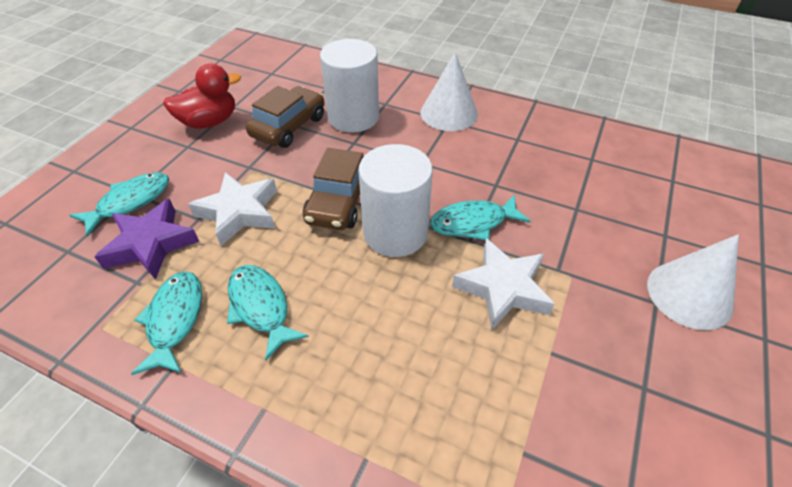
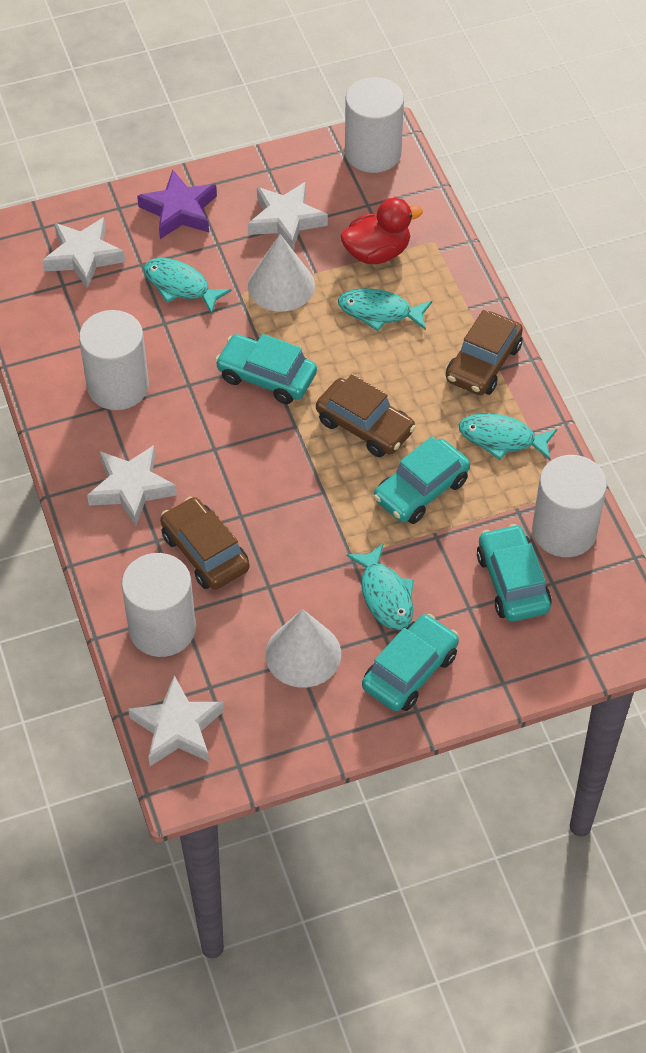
brown car: [246,86,325,148] [303,148,364,230] = 2 -> [160,497,250,590] [316,374,416,457] [446,310,523,395] = 3
turquoise car: none = 0 -> [215,334,317,404] [362,614,459,711] [373,436,470,524] [477,524,552,622] = 4
white cylinder: [320,39,379,132] [358,144,433,257] = 2 -> [79,310,149,410] [122,553,196,657] [345,77,404,173] [532,455,607,557] = 4
white star: [188,172,277,246] [452,238,555,330] = 2 -> [42,217,125,289] [87,445,177,526] [128,675,224,766] [248,182,328,250] = 4

